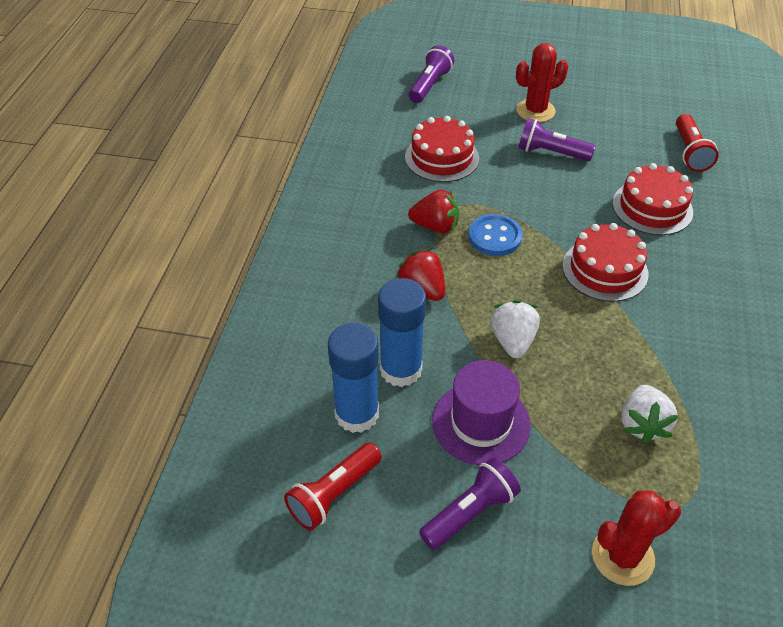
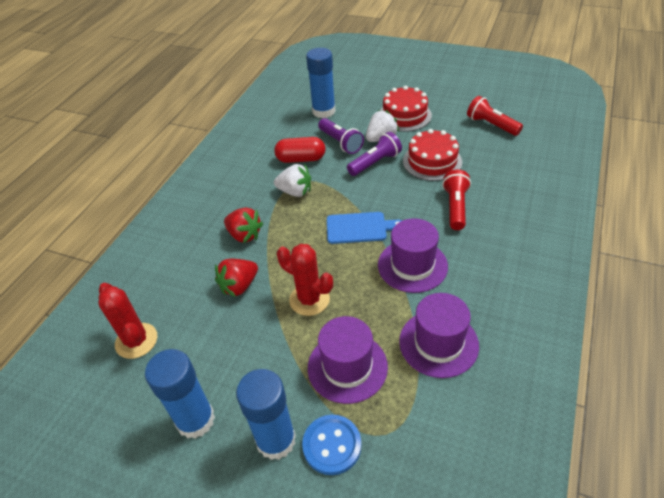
blue cutting board: none = 0 -> [327,212,402,244] = 1
blue glue stick: [328,323,379,433] [378,278,426,387] = 2 -> [145,349,215,439] [236,369,296,460] [306,48,336,118] = 3
purple flashlight: [408,45,454,103] [419,457,521,550] [518,118,595,161] = 3 -> [318,118,364,154] [347,132,402,176] = 2
purple hat: [432,360,531,466] = 1 -> [308,316,388,404] [378,218,448,293] [399,293,479,378] = 3
red cake: [405,116,479,182] [562,223,648,302] [612,163,693,235] = 3 -> [380,86,432,132] [403,129,462,181] = 2
red capsule: none = 0 -> [274,137,325,163] = 1

